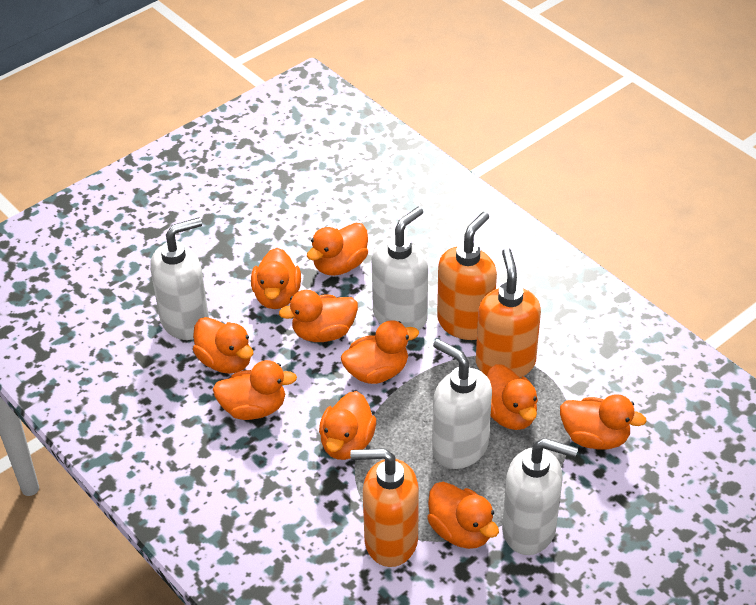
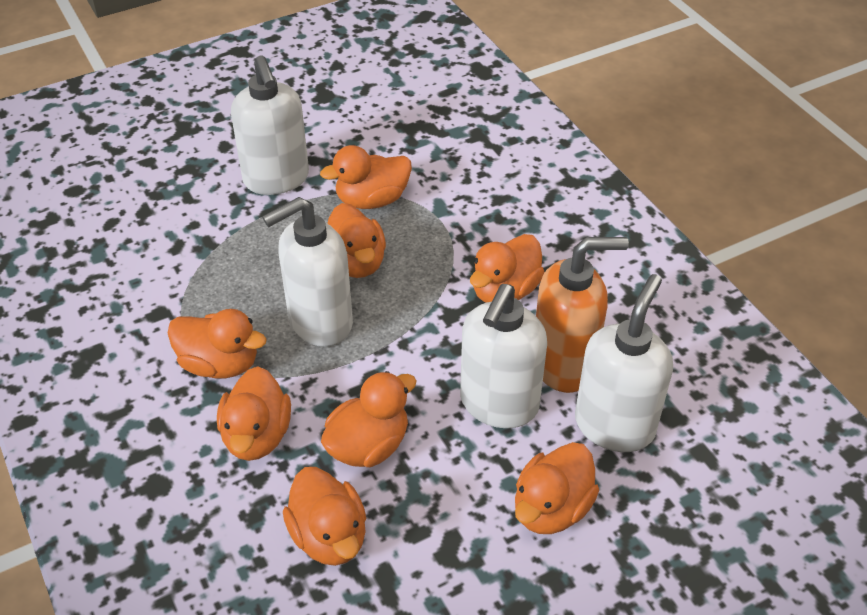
orange duck: [193,317,253,374] [213,360,297,420] [251,248,301,309] [279,290,358,342] [307,223,368,276] [319,391,376,460] [341,320,419,384] [427,482,499,549] [486,364,538,430] [560,394,647,450] = 10 -> [168,309,267,378] [217,366,291,461] [283,467,366,566] [320,145,412,209] [321,371,416,467] [327,203,386,278] [470,234,545,303] [515,442,599,534] = 8
orange soap dispenser: [350,448,419,567] [437,212,497,340] [476,248,541,377] = 3 -> [536,237,629,393] = 1

